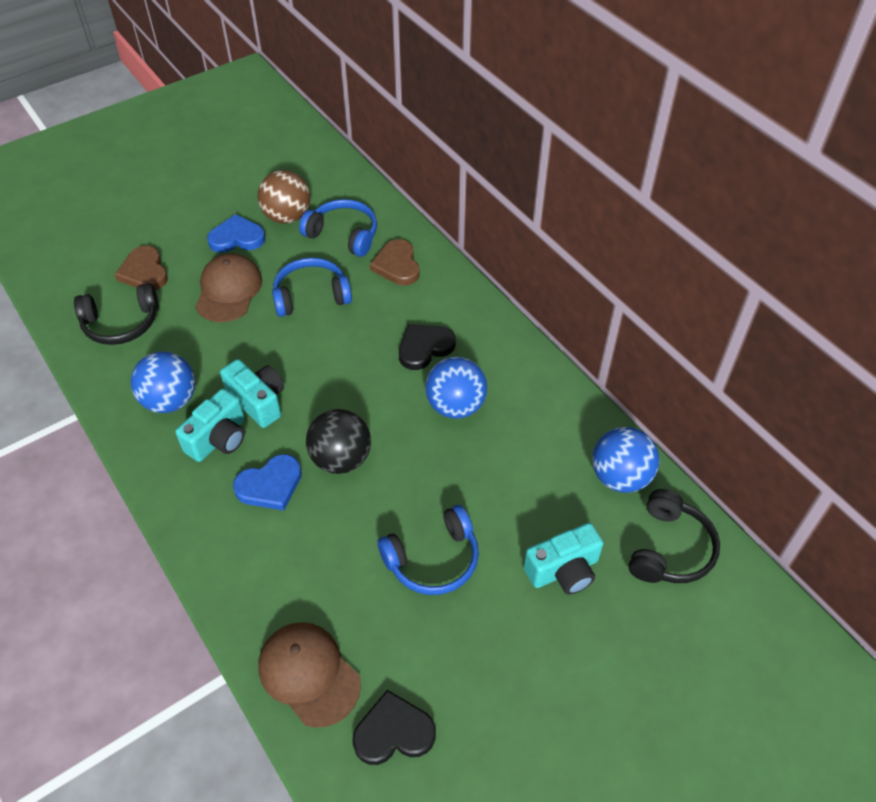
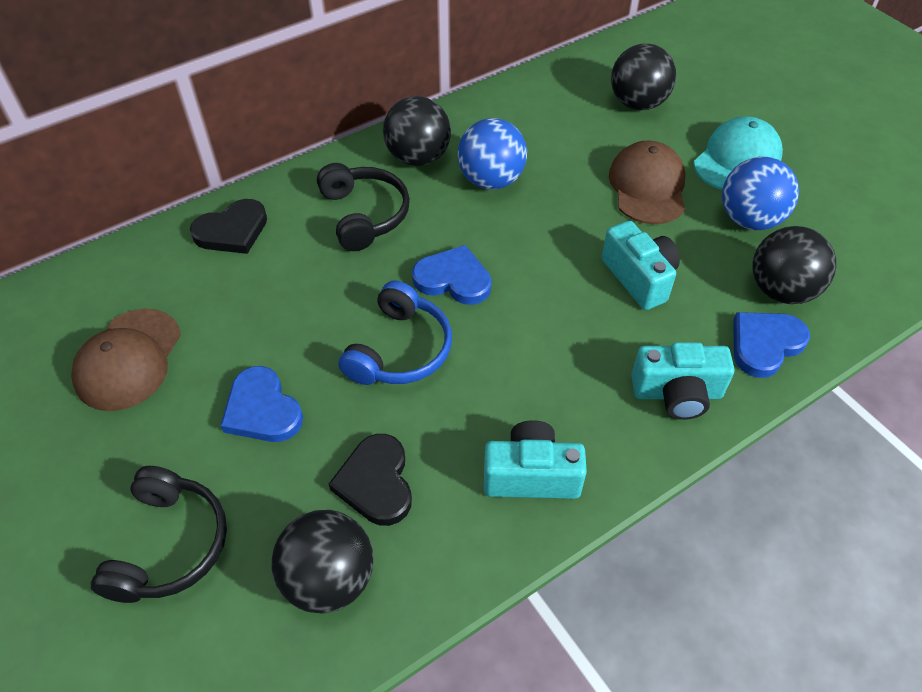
black ball: [306,409,371,474] = 1 -> [271,510,373,614] [383,96,451,166] [611,43,676,110] [753,226,836,304] = 4
blue ball: [131,351,195,413] [425,357,487,419] [592,427,659,493] = 3 -> [458,118,527,189] [722,157,799,230] = 2
blue headphones: [272,257,352,317] [299,199,377,257] [377,505,479,595] = 3 -> [338,281,452,385] = 1
blue heart: [207,214,266,253] [233,454,302,511] = 2 -> [220,366,303,442] [412,245,492,305] [733,312,810,378] = 3
brown ball: [257,170,310,224] = 1 -> none = 0
brown heart: [114,246,168,290] [370,239,419,285] = 2 -> none = 0
turquoise cap: none = 0 -> [694,116,783,190] = 1

